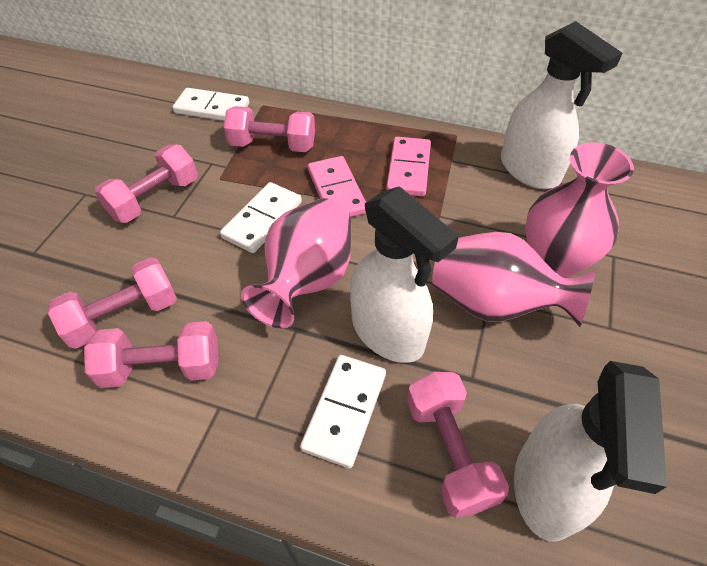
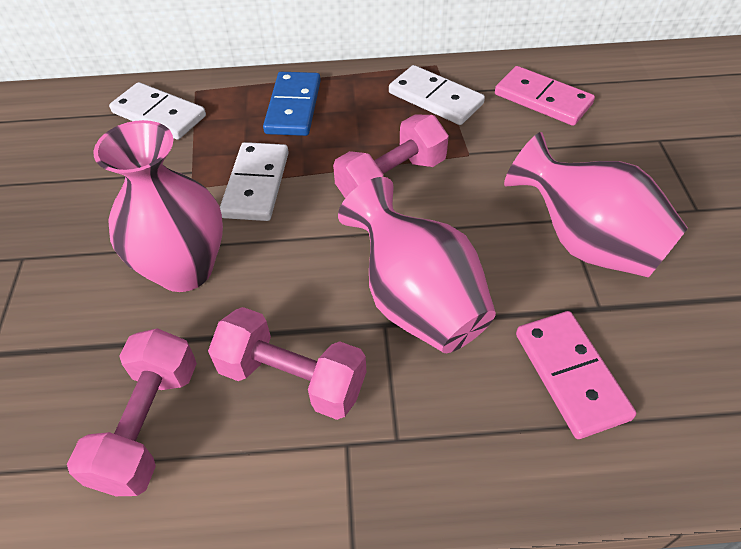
blue domino: none = 0 -> [263,72,321,136] = 1
pink dumbbell: [48,257,177,349] [84,321,219,388] [94,144,198,223] [224,106,315,152] [407,372,509,518] = 5 -> [67,328,197,496] [208,307,366,420] [333,115,449,198] = 3
white spray bottle: [350,186,459,363] [501,21,622,189] [514,361,667,542] = 3 -> none = 0

